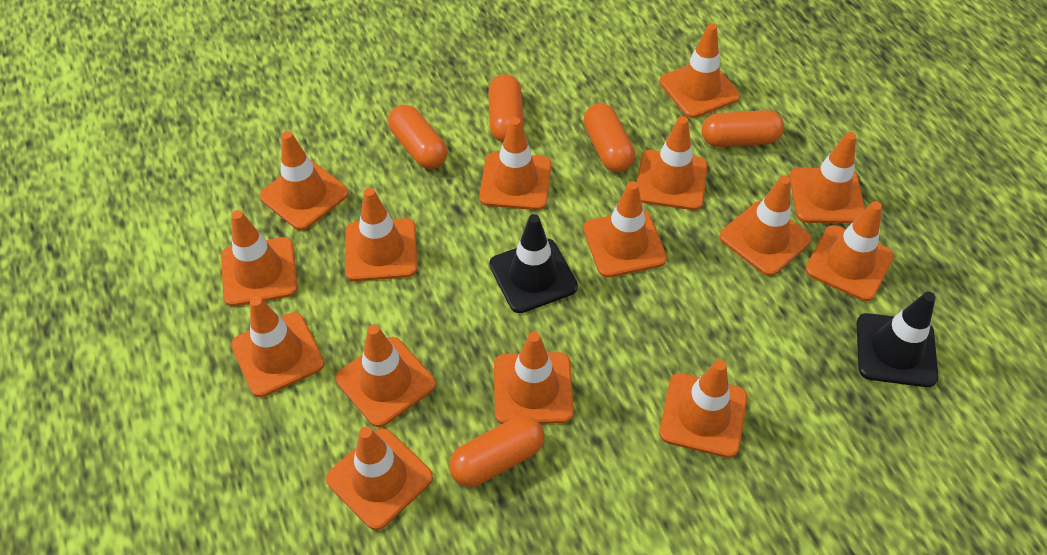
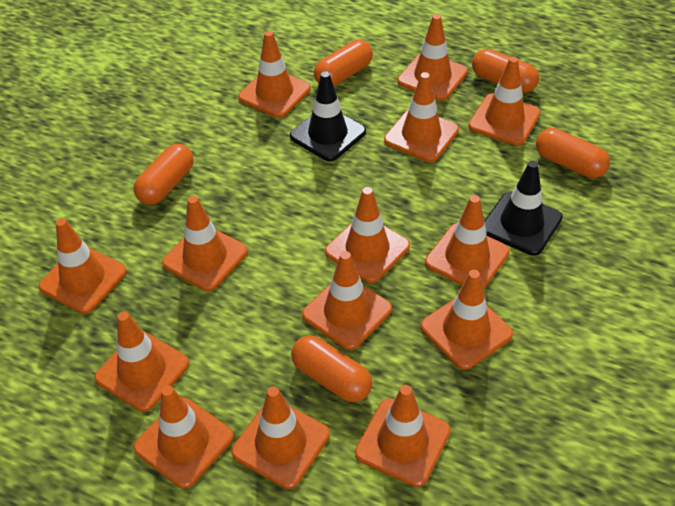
orange traffic cone: [221,210,298,306] [231,296,324,397] [260,131,349,230] [326,426,433,530] [336,324,436,427] [345,188,417,281] [479,117,551,210] [494,332,574,424] [583,181,667,278] [637,116,708,210] [659,360,747,458] [660,23,740,118] [719,176,811,276] [789,132,865,223] [805,201,894,301] = 15 -> [38,218,127,314] [94,312,189,412] [134,386,234,489] [162,196,248,291] [231,386,330,489] [238,31,311,118] [302,251,392,350] [325,187,410,283] [355,385,451,487] [384,72,459,162] [397,14,468,101] [421,270,513,370] [425,195,510,290] [468,57,541,146] = 14

